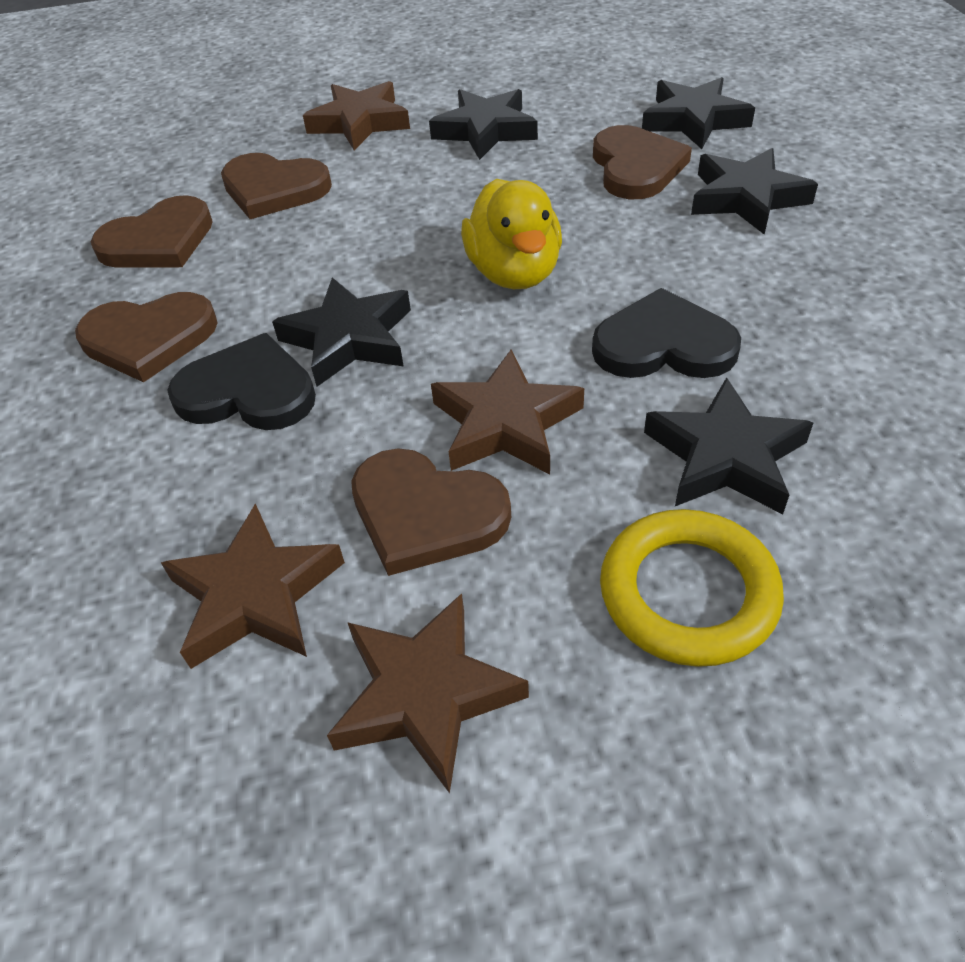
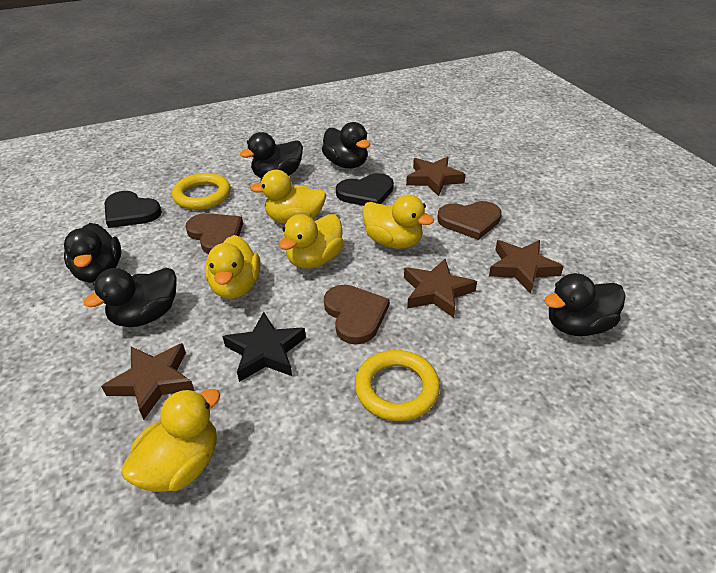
black duck: none = 0 -> [64,223,121,283] [84,268,177,327] [240,132,303,178] [322,122,370,168] [544,273,626,336] = 5
black star: [272,277,411,387] [429,89,538,160] [642,77,755,149] [644,377,813,514] [691,148,818,235] = 5 -> [223,312,306,382] = 1
brown heart: [75,292,217,382] [91,195,213,268] [221,153,332,219] [351,448,511,576] [593,125,692,199] = 5 -> [185,213,243,254] [324,284,390,344] [437,201,502,240] = 3
yellow duck: [461,179,562,289] = 1 -> [121,389,220,492] [205,235,260,299] [250,170,327,224] [279,214,344,269] [362,195,434,249] = 5
yellow ring: [600,509,784,667] = 1 -> [172,173,231,210] [355,350,440,421] = 2

